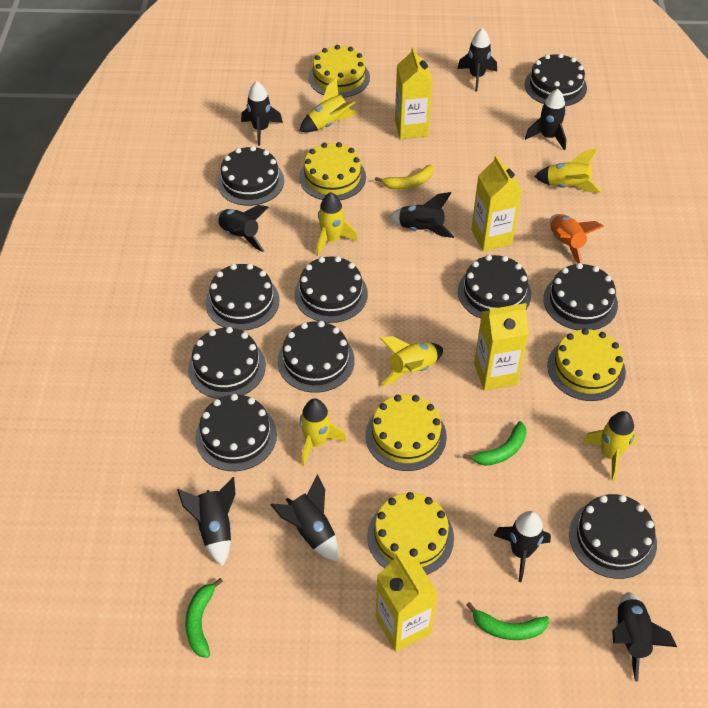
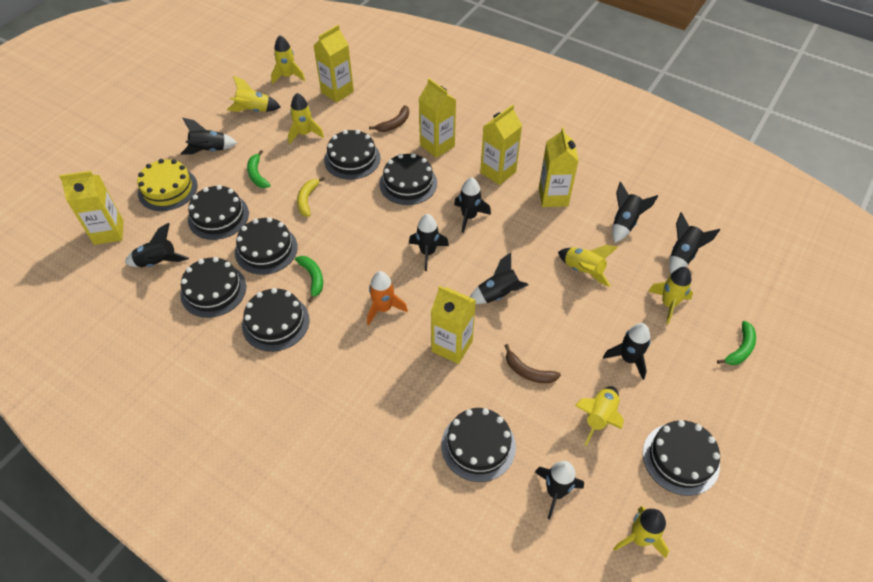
black cake: [188,327,266,399] [195,394,277,471] [205,264,279,331] [217,146,284,206] [278,321,355,393] [295,256,368,323] [458,255,531,319] [524,53,587,106] [543,263,618,330] [569,494,657,579] = 10 -> [180,257,246,318] [188,185,249,240] [235,217,298,275] [242,288,309,352] [324,130,381,180] [379,153,437,205] [441,408,516,482] [643,420,720,496] = 8
brown banana: none = 0 -> [369,105,409,132] [504,344,561,383] = 2
yellow cake: [299,142,366,200] [308,45,370,98] [366,394,447,471] [367,492,454,575] [547,328,626,401] = 5 -> [137,159,198,211] = 1
yellow carton: [376,553,438,652] [395,47,433,139] [471,155,522,252] [474,303,529,391] = 4 -> [59,171,123,245] [313,25,354,103] [419,78,456,158] [431,286,476,364] [480,105,522,185] [539,127,579,207] = 6
yellow rocket: [299,78,358,132] [300,398,347,466] [316,192,358,256] [380,336,443,387] [534,148,601,193] [582,411,637,481] = 6 -> [227,76,281,112] [271,35,305,85] [288,93,324,144] [558,245,618,287] [575,386,624,446] [613,506,669,558] [648,267,693,324] = 7

